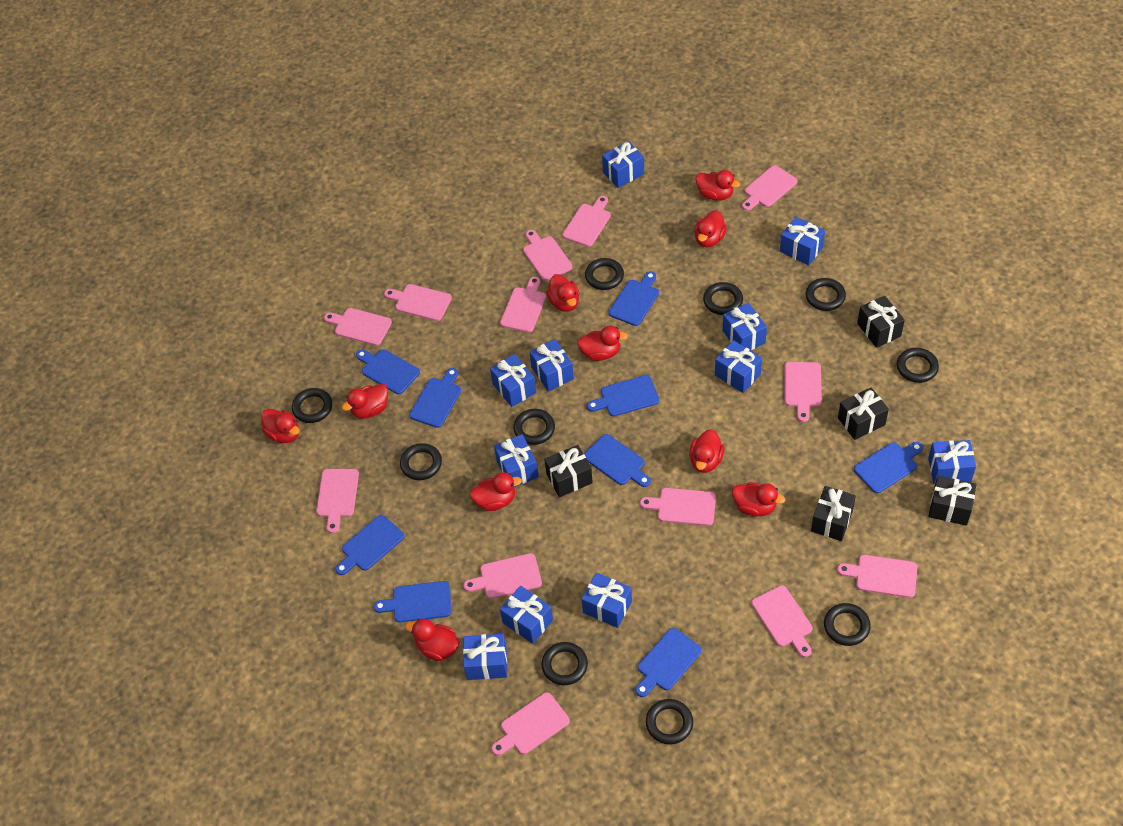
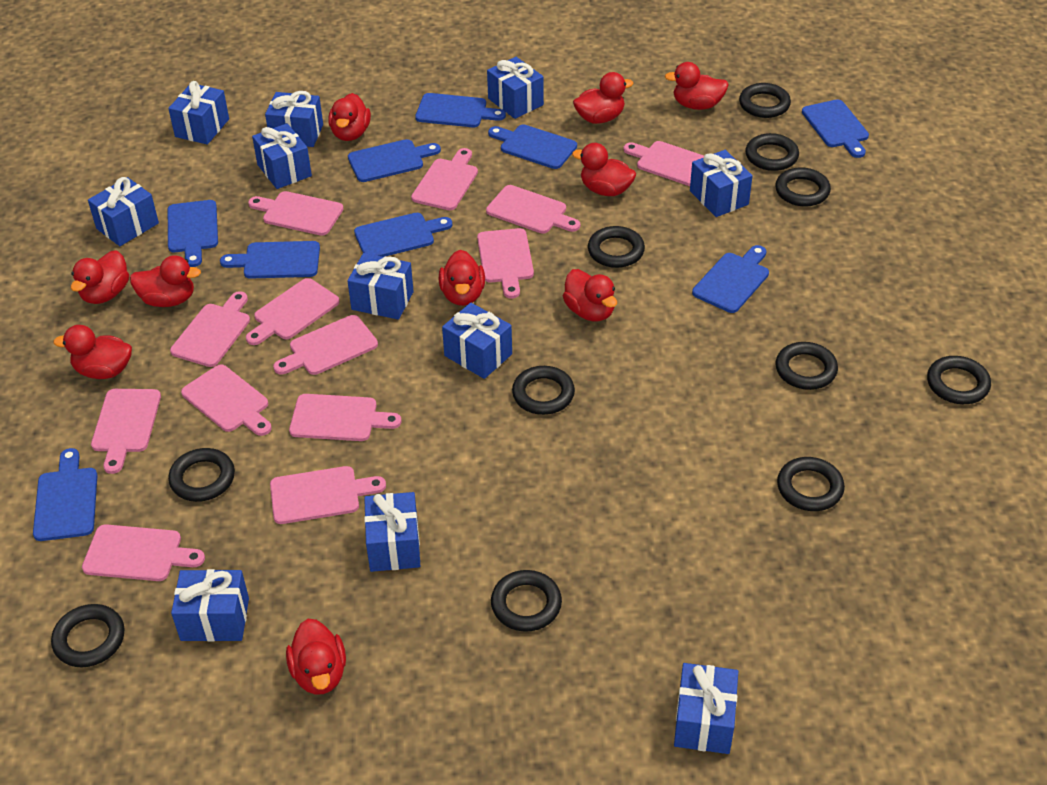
black gift: [545,445,593,497] [811,486,856,541] [838,387,889,440] [857,296,905,348] [928,476,976,526] = 5 -> none = 0
black ring: [292,388,332,423] [400,443,442,480] [513,409,555,445] [541,642,588,685] [585,258,624,290] [646,699,693,745] [703,282,743,315] [806,278,846,311] [824,603,871,646] [897,348,939,383] = 10 -> [51,604,125,667] [168,448,235,502] [491,570,562,632] [512,366,575,415] [588,226,645,268] [739,83,791,118] [745,133,799,171] [775,167,831,207] [776,342,838,390] [777,457,845,511] [927,356,991,404] = 11

